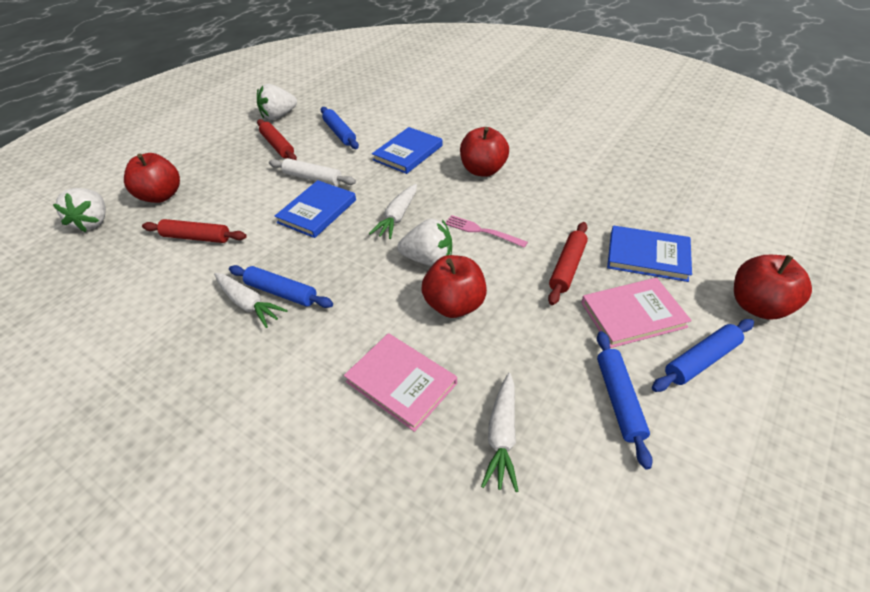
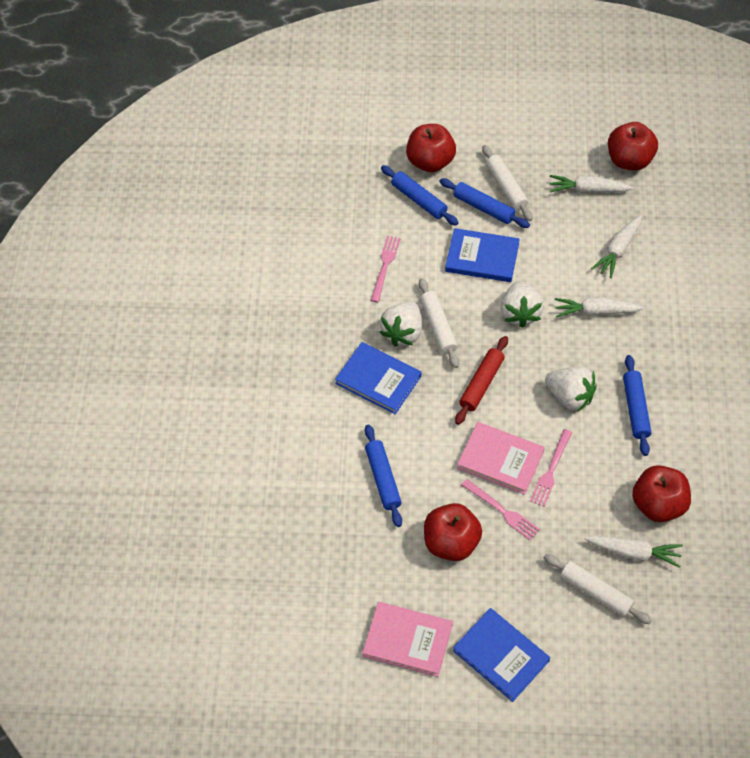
pink fork: [445,215,528,248] = 1 -> [370,236,401,302] [461,479,540,541] [530,429,572,506] = 3
red rolling pin: [142,219,247,243] [257,119,297,160] [548,222,588,305] = 3 -> [455,336,508,425] = 1
white carrot: [214,273,288,328] [369,184,417,239] [481,373,518,492] = 3 -> [550,175,633,193] [555,297,643,318] [585,536,683,568] [591,215,642,278] = 4
white rolling pin: [269,158,356,186] = 1 -> [419,278,459,368] [482,145,533,221] [544,554,652,624] = 3

